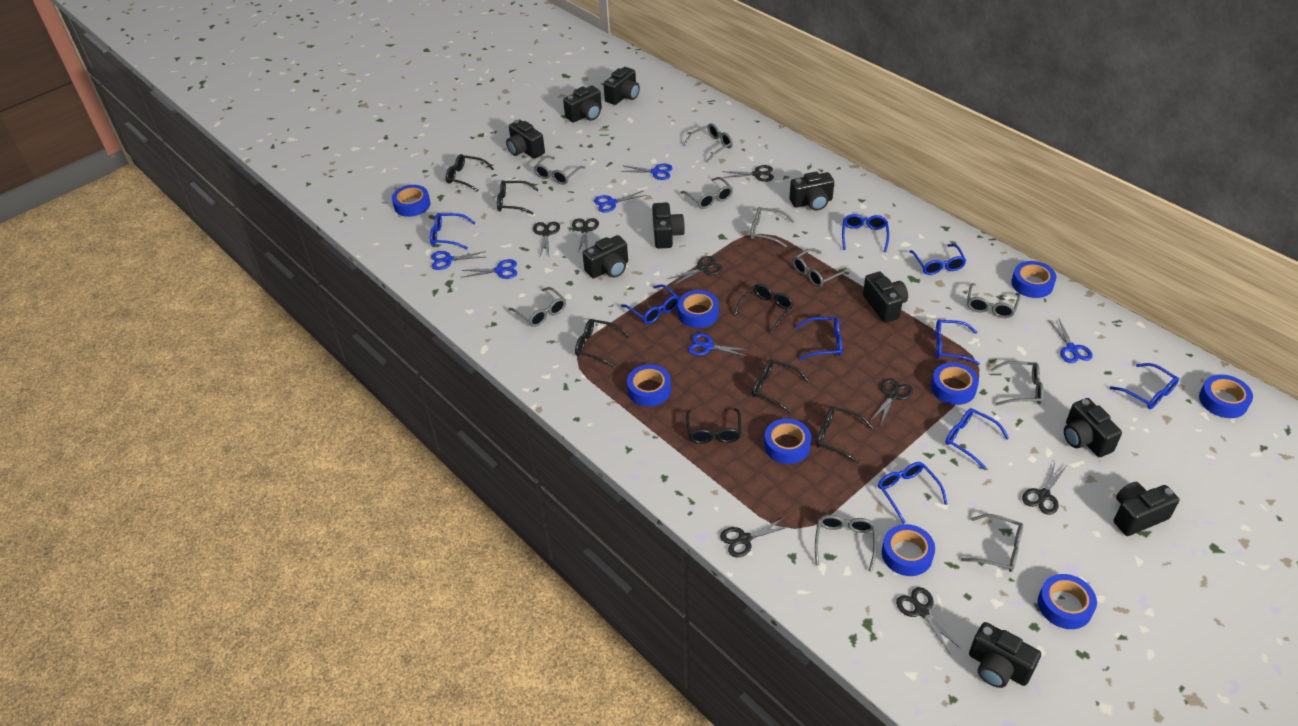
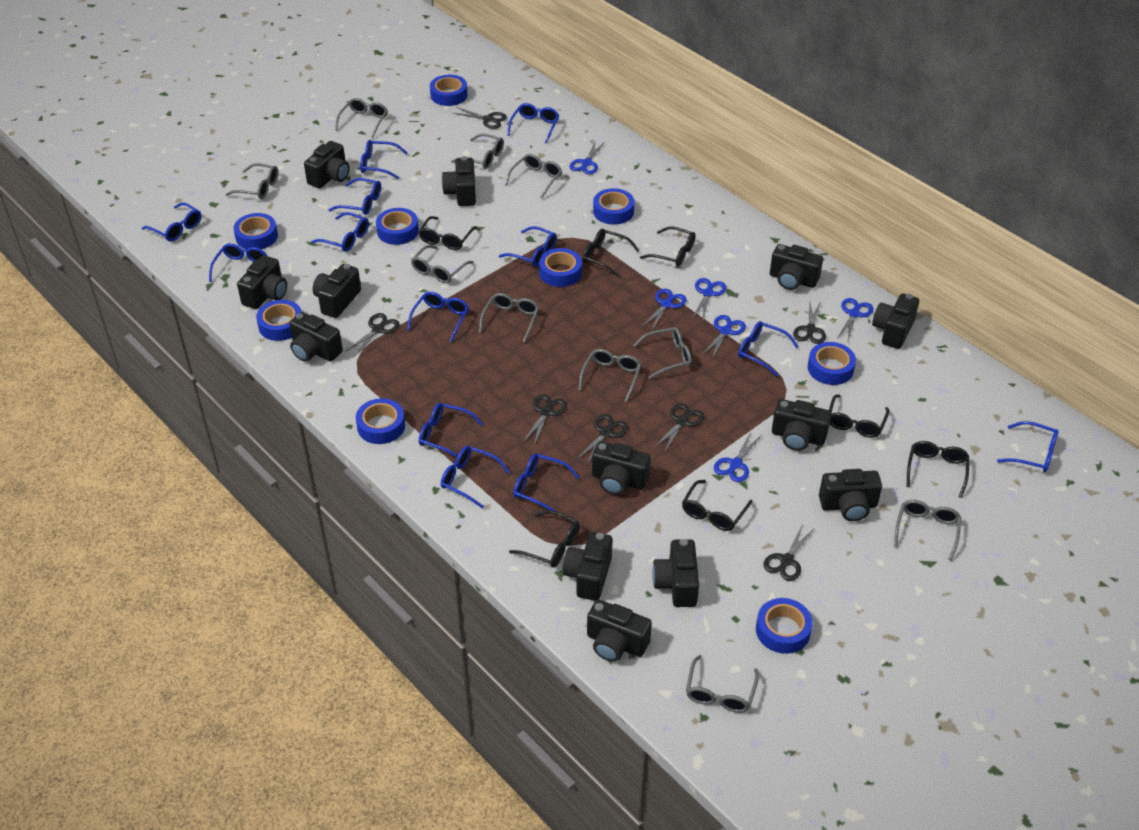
black camera: [506,119,545,159] [563,86,602,123] [583,235,628,278] [603,67,640,105] [652,202,685,249] [789,172,834,211] [863,272,908,323] [969,622,1041,688] [1064,398,1122,457] [1114,482,1179,536] = 10 -> [237,255,287,309] [289,312,343,362] [304,141,350,188] [313,264,361,318] [442,156,476,206] [562,532,613,601] [587,600,652,662] [592,441,651,495] [652,539,699,607] [770,244,823,290] [772,399,831,451] [819,469,882,521] [872,293,919,349] = 13
black scissors: [533,222,560,255] [572,218,599,253] [668,256,723,286] [720,518,791,557] [722,165,774,182] [870,378,913,424] [896,587,961,654] [1022,463,1066,515] = 8 -> [345,313,400,357] [453,107,507,129] [523,394,567,446] [576,414,628,464] [655,403,704,453] [763,524,815,581] [793,301,826,344] = 7
blue glasses: [430,213,475,249] [621,284,679,324] [796,317,842,360] [842,214,889,252] [878,462,947,524] [909,244,966,275] [935,319,980,365] [945,408,1009,469] [1110,363,1179,409] = 9 -> [142,202,201,241] [209,243,268,282] [311,212,369,252] [329,178,381,215] [360,140,407,179] [407,292,469,342] [419,403,483,457] [441,446,510,509] [499,226,557,267] [507,103,559,143] [513,453,579,516] [738,321,799,377] [997,421,1059,472] = 13

